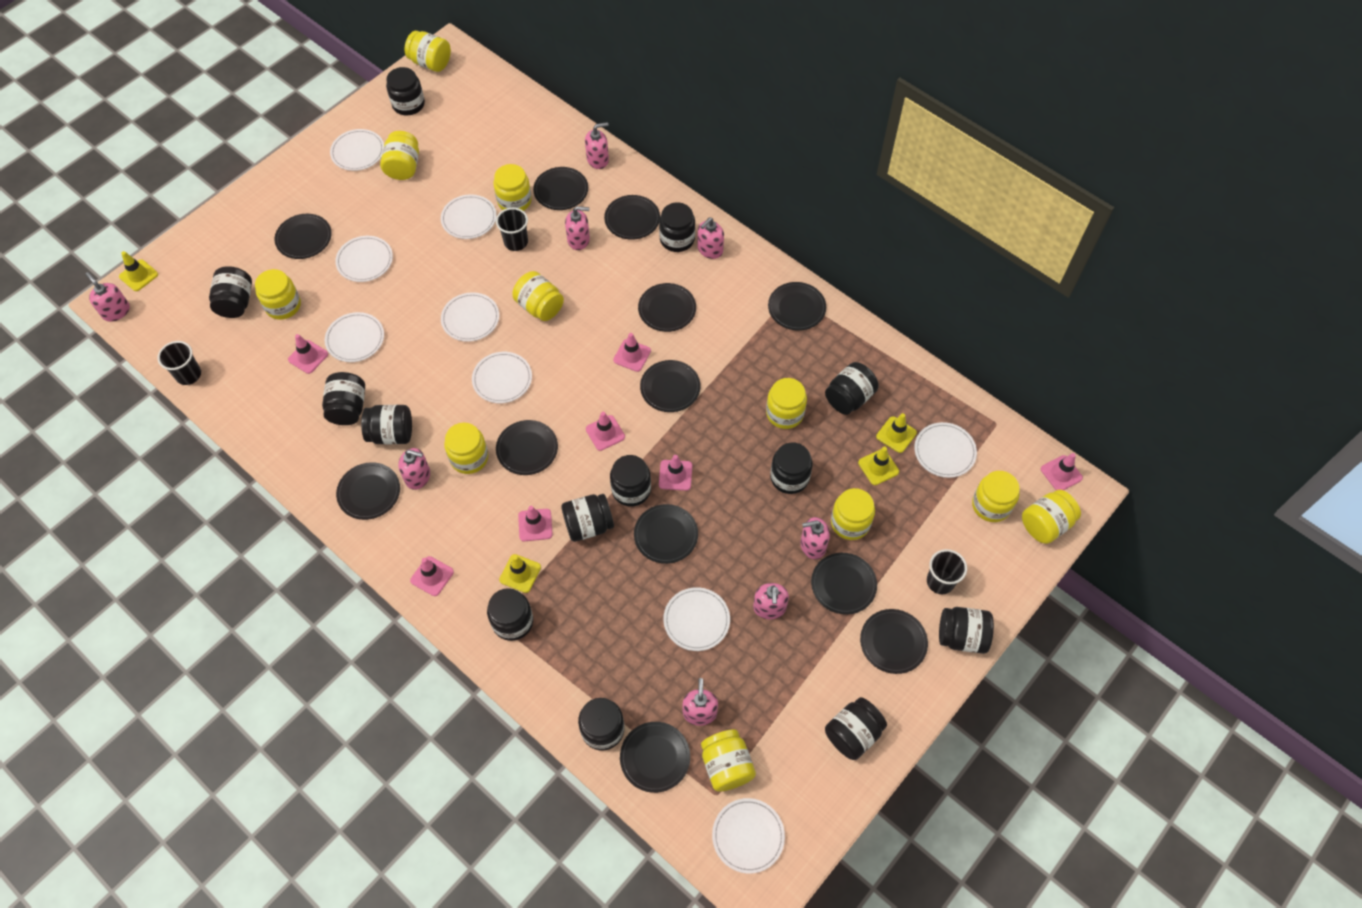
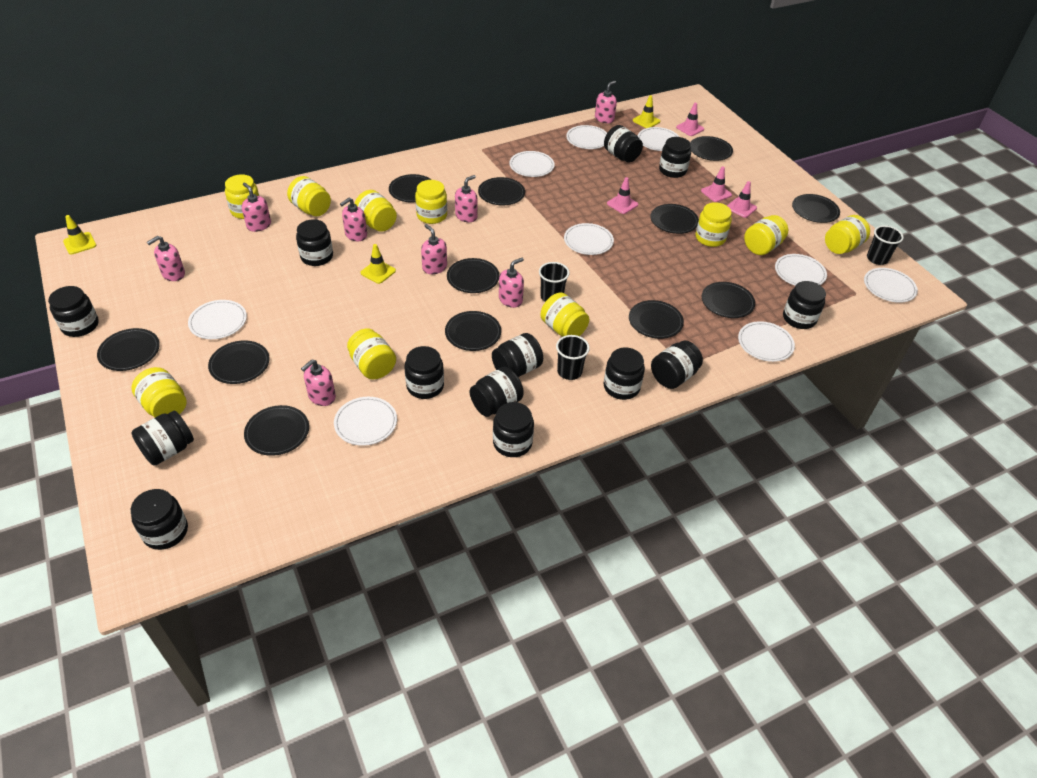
pink traffic cone: [288,334,328,374] [410,556,454,596] [518,506,553,542] [586,412,625,451] [613,333,651,372] [659,455,692,491] [1041,453,1083,490] = 7 -> [607,177,638,214] [676,103,704,136] [701,166,732,202] [727,181,757,218] = 4
yellow jar: [255,269,301,320] [380,131,419,180] [404,31,451,72] [444,423,488,474] [493,164,532,211] [512,271,564,321] [701,729,756,792] [766,378,807,429] [831,488,875,540] [972,471,1020,522] [1022,490,1081,544] = 11 -> [131,367,187,418] [225,174,259,219] [287,176,331,216] [347,329,396,379] [355,190,397,232] [415,180,447,224] [540,292,589,337] [696,202,732,247] [744,215,788,255] [825,215,870,254] = 10
yellow traffic cone: [119,251,158,291] [499,554,541,593] [858,447,899,485] [876,413,917,453] = 4 -> [63,215,97,255] [360,244,396,284] [633,95,660,128] = 3

